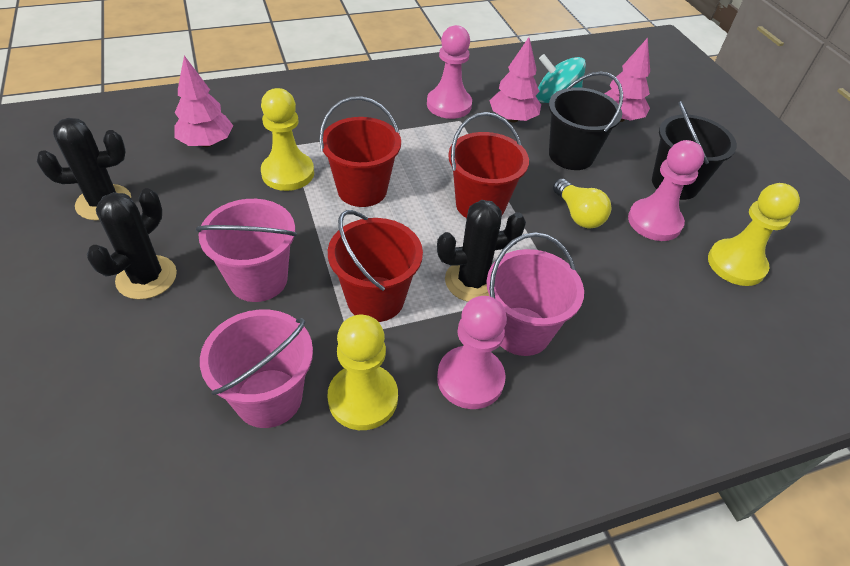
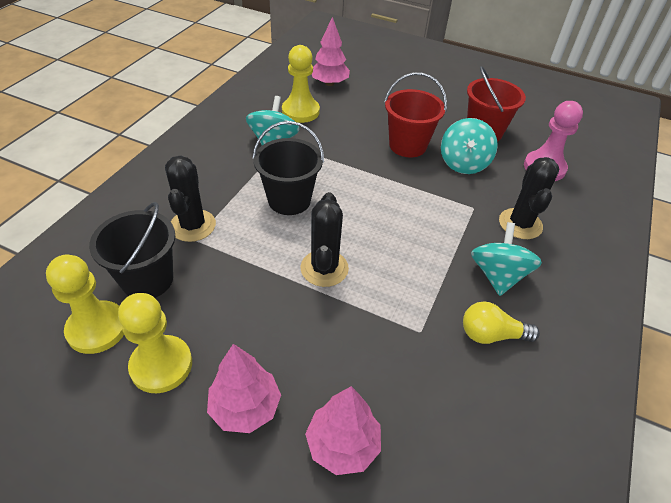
pink bucket: [196,199,297,302] [200,310,313,428] [487,232,584,356] = 3 -> none = 0
pink pawn: [427,25,472,119] [437,296,507,409] [628,140,704,241] = 3 -> [524,101,583,181] = 1
red bucket: [319,96,401,207] [328,210,423,322] [448,112,529,218] = 3 -> [384,72,447,157] [467,66,526,142] = 2
turquoise spinning top: [536,54,586,103] = 1 -> [246,96,300,145] [441,118,498,174] [471,222,542,296] = 3

